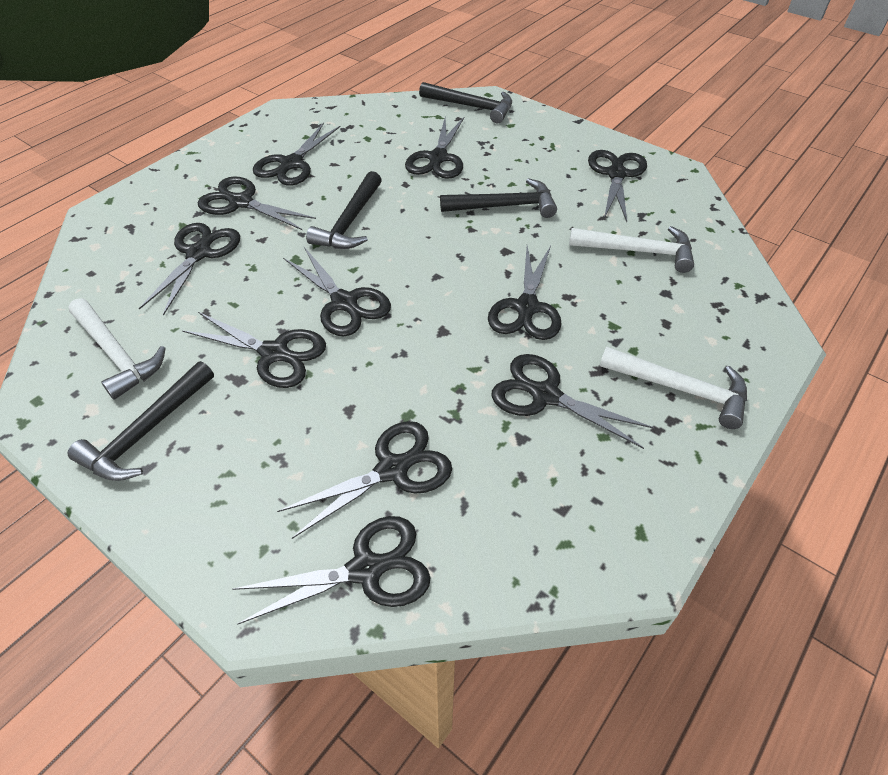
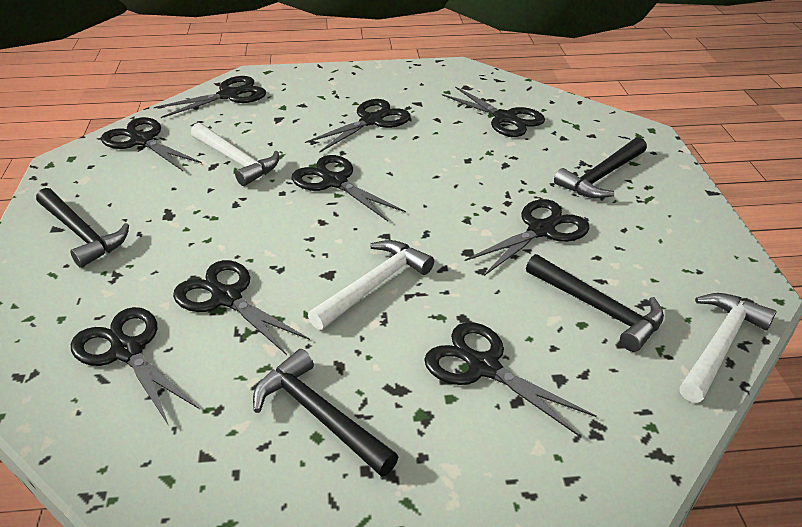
black scissors: [139,223,240,316] [182,312,326,388] [198,176,316,230] [232,516,431,625] [253,123,341,186] [277,421,452,539] [283,247,391,336] [405,117,464,179] [488,246,562,340] [491,354,654,449] [588,150,647,222] = 11 -> [71,307,199,426] [101,117,202,171] [154,76,266,118] [173,260,310,355] [291,155,406,221] [305,99,410,153] [424,322,597,437] [442,86,545,137] [465,199,589,276] = 9

